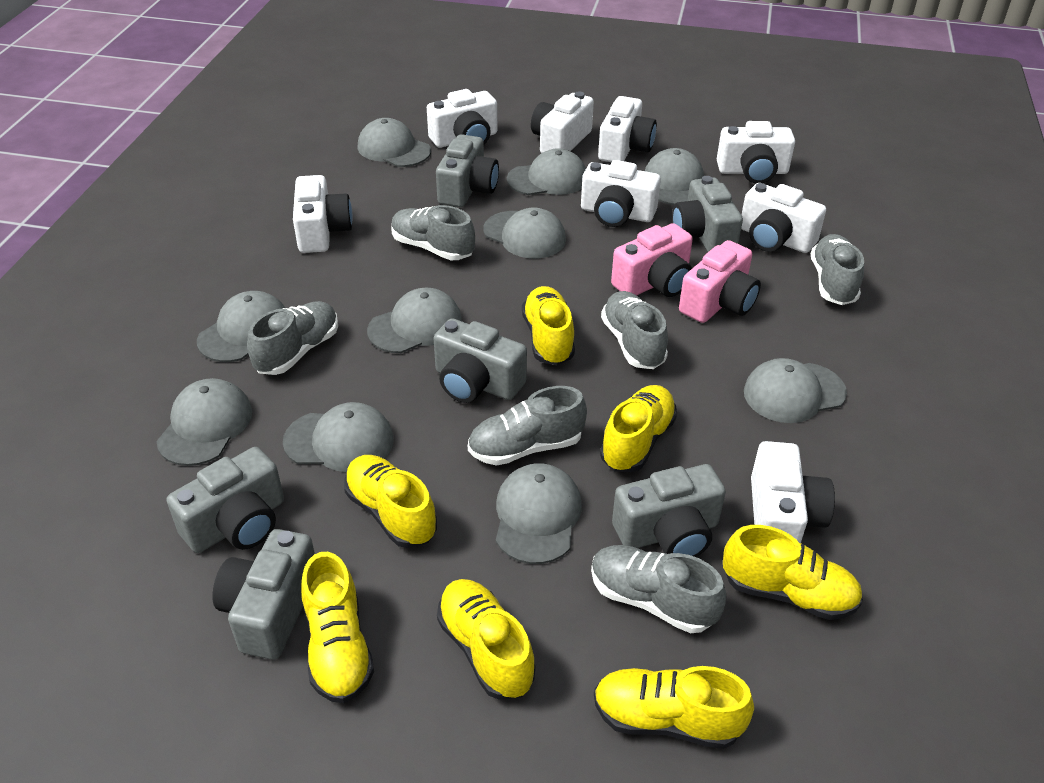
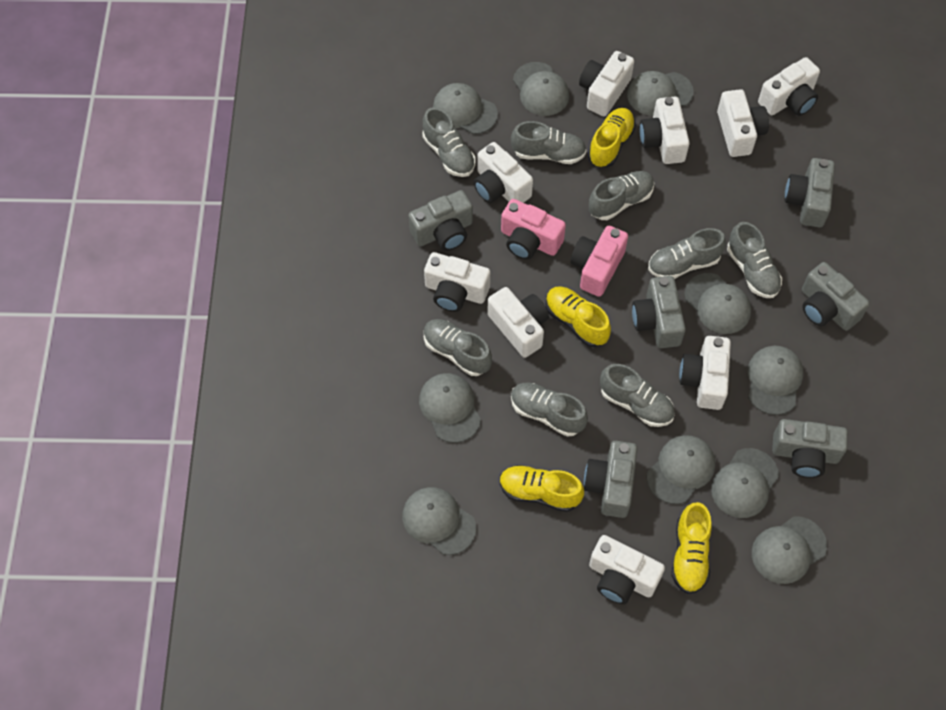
grey shoe: [247,301,338,375] [391,205,475,260] [468,386,587,466] [591,545,726,633] [601,291,668,369] [811,234,864,305] = 6 -> [422,107,475,177] [424,319,492,376] [511,121,586,164] [511,382,588,437] [589,171,654,220] [600,364,675,427] [648,228,726,279] [727,222,782,298] = 8
white camera: [293,175,353,253] [427,89,497,148] [531,91,594,153] [581,160,661,227] [598,96,657,162] [717,121,795,183] [741,183,826,253] [751,441,835,543] = 8 -> [424,252,490,312] [474,142,533,203] [487,287,549,358] [579,51,634,117] [589,535,665,604] [639,97,690,164] [679,336,731,410] [717,89,769,157] [758,57,820,116] = 9
yellow shoe: [301,552,374,703] [344,455,437,548] [437,579,536,700] [522,286,575,365] [594,666,754,749] [600,385,677,472] [723,525,863,620] = 7 -> [500,465,584,512] [545,286,611,347] [588,108,636,167] [671,502,712,594] = 4

